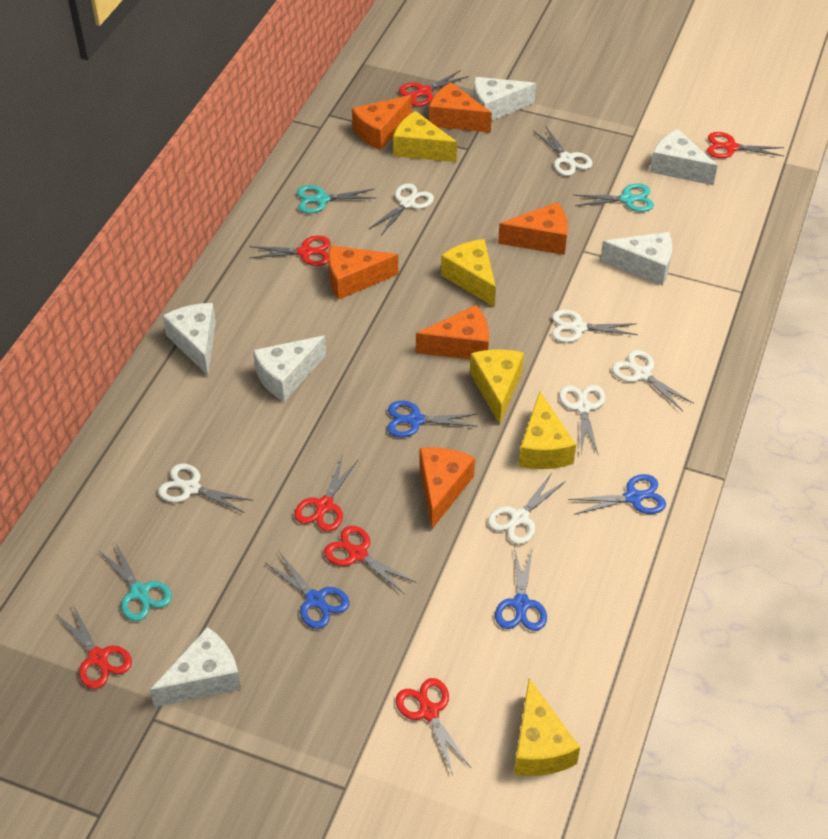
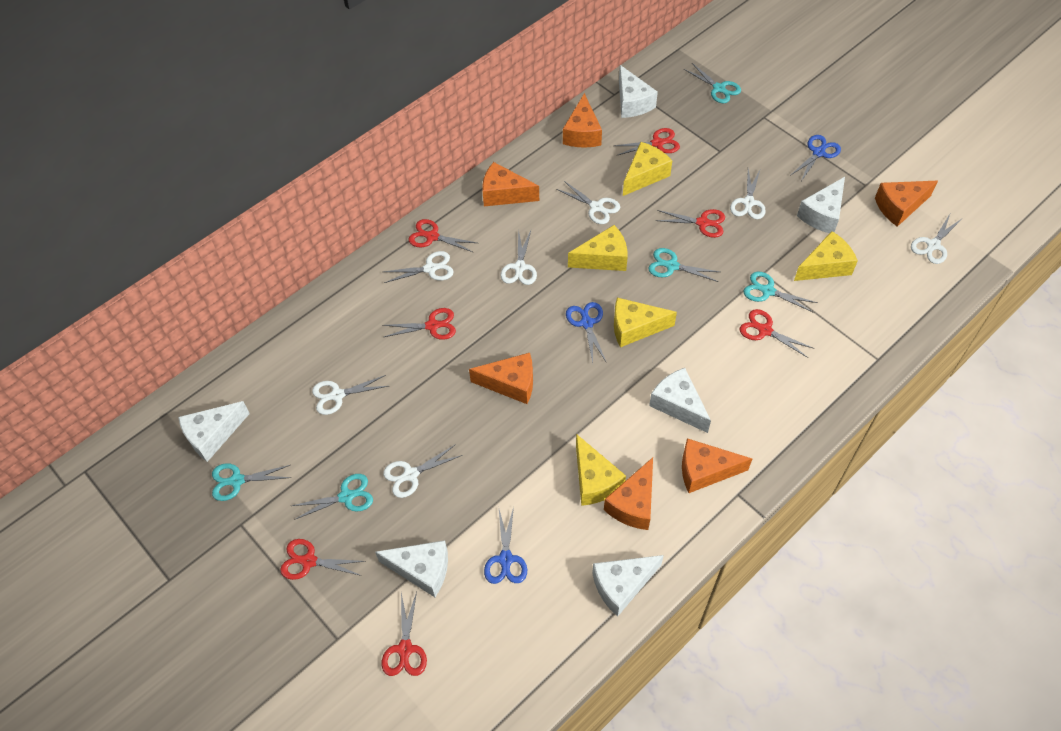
blue scissors: [265,552,350,629] [387,401,478,437] [495,546,547,631] [569,474,666,515] = 4 -> [484,506,527,584] [566,302,607,363] [790,135,841,181] = 3
turquoise scissors: [99,542,172,621] [297,185,375,213] [574,184,654,212] = 3 -> [212,463,291,501] [292,474,373,520] [648,248,720,282] [684,63,741,103] [744,272,818,313] = 5

